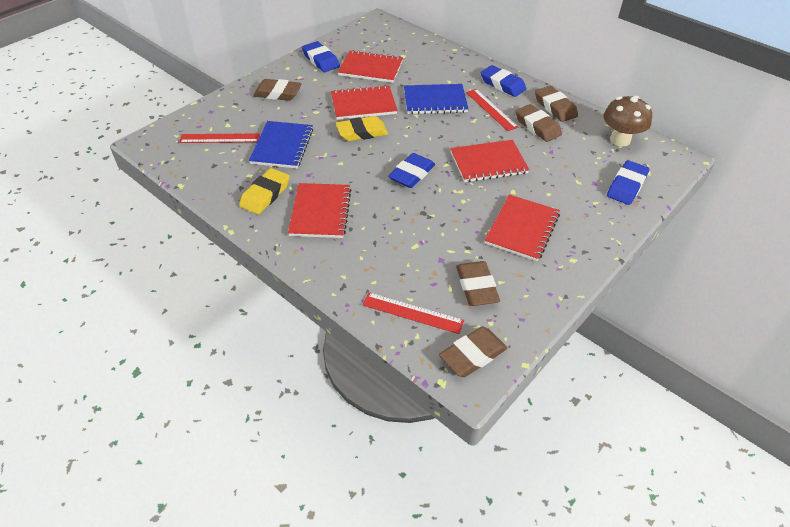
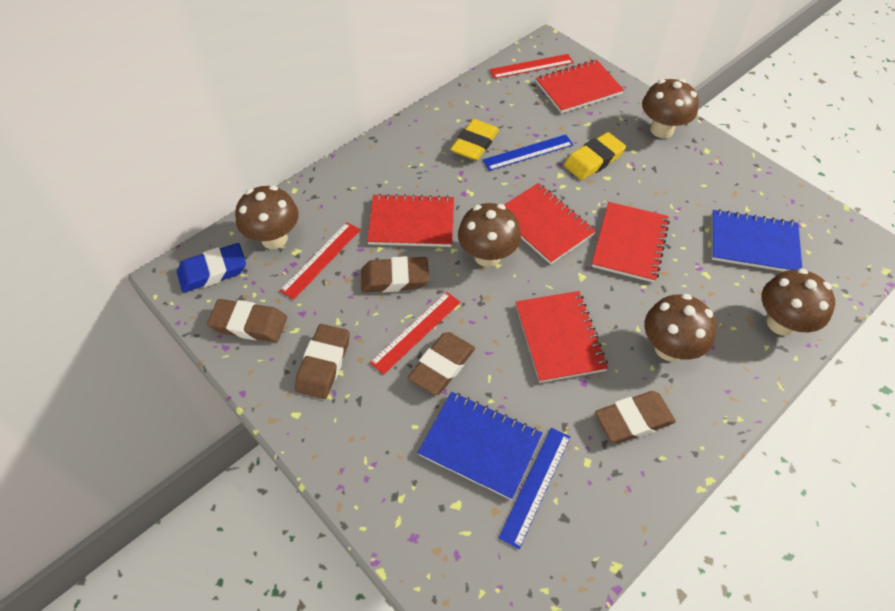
blue eraser: [302,41,340,72] [388,153,435,188] [480,65,526,97] [607,160,649,205] = 4 -> [177,243,246,293] = 1
blue ruler: none = 0 -> [483,135,573,171] [499,428,571,549] = 2
brown mushroom: [603,96,652,146] = 1 -> [235,185,299,249] [458,203,521,267] [642,79,699,138] [644,294,716,361] [761,268,835,336] = 5

